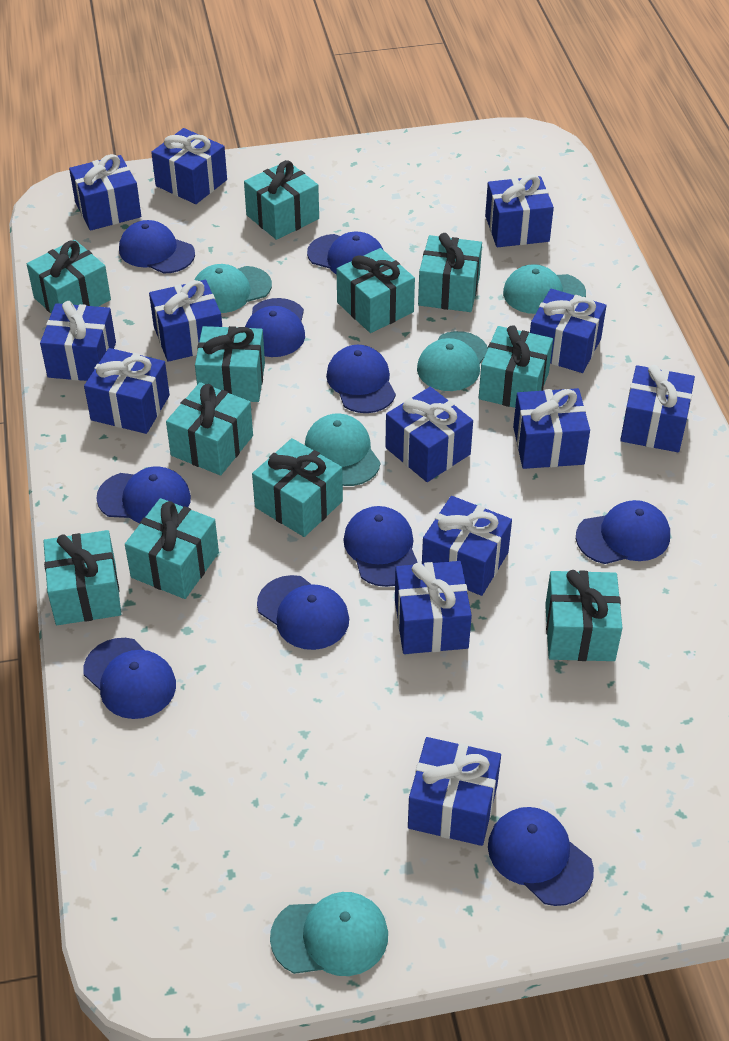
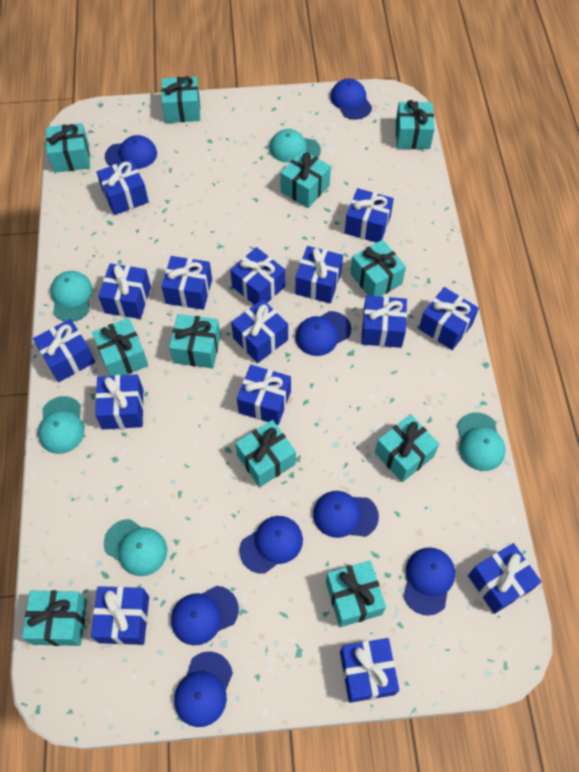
blue cap: [84,638,176,719] [96,466,191,523] [119,220,195,274] [245,298,305,357] [257,575,349,650] [307,232,383,275] [326,345,396,413] [343,506,418,587] [488,807,594,906] [576,500,670,564] = 10 -> [105,135,157,169] [171,586,239,645] [174,651,233,727] [239,516,303,574] [295,311,351,356] [313,491,379,538] [330,79,372,119] [404,547,455,616] = 8
blue gift: [40,301,116,381] [69,154,141,231] [84,348,170,434] [149,280,222,362] [151,128,227,204] [385,387,473,482] [395,561,472,654] [408,737,501,846] [422,496,512,596] [485,175,554,247] [513,388,590,469] [530,289,606,373] [620,365,695,452] = 13 -> [33,319,95,382] [91,586,149,645] [95,374,144,429] [97,159,149,215] [98,263,151,319] [161,256,212,310] [230,247,285,305] [231,299,288,363] [237,365,291,425] [295,246,343,303] [340,638,399,703] [345,188,394,243] [361,295,407,348] [419,287,479,350] [468,543,541,614] = 15

